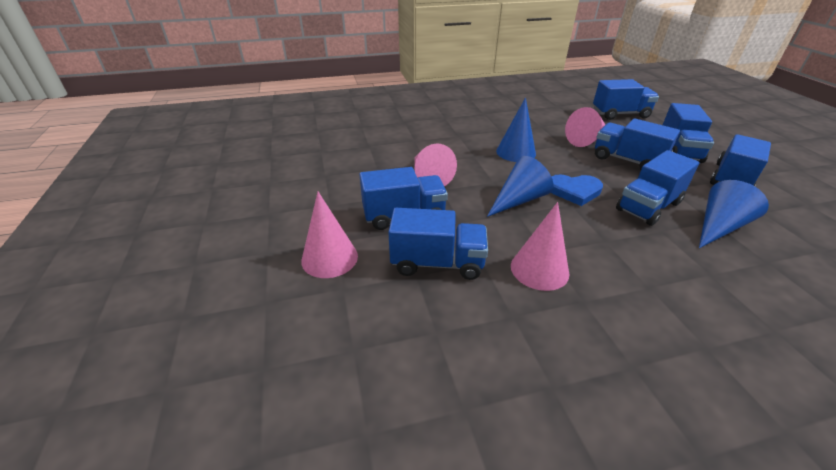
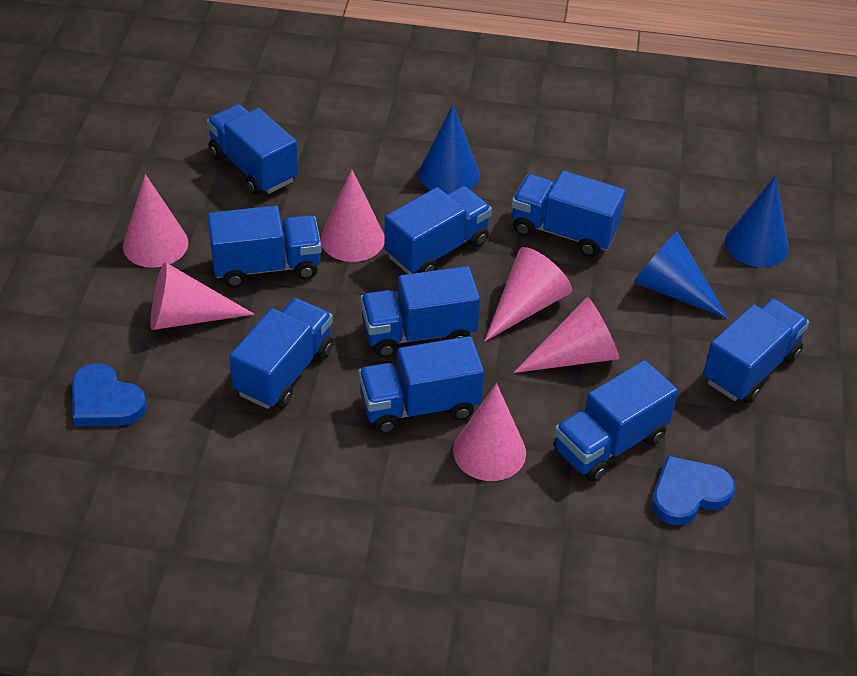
blue heart: [551,174,603,206] = 1 -> [72,363,147,426] [652,456,735,525] = 2
blue truck: [359,167,448,230] [388,208,488,280] [593,79,659,120] [595,118,680,170] [616,150,700,226] [663,103,714,163] [710,134,771,186] = 7 -> [207,104,298,195] [207,206,322,288] [229,298,333,409] [358,336,484,434] [360,266,480,358] [384,186,492,274] [511,171,626,257] [554,360,678,482] [703,299,809,404] = 9
pink cone: [301,192,358,278] [415,143,457,186] [511,202,569,291] [565,107,605,147] = 4 -> [123,174,189,268] [151,262,255,330] [320,169,385,262] [453,383,526,481] [485,247,572,341] [514,297,619,373] = 6

